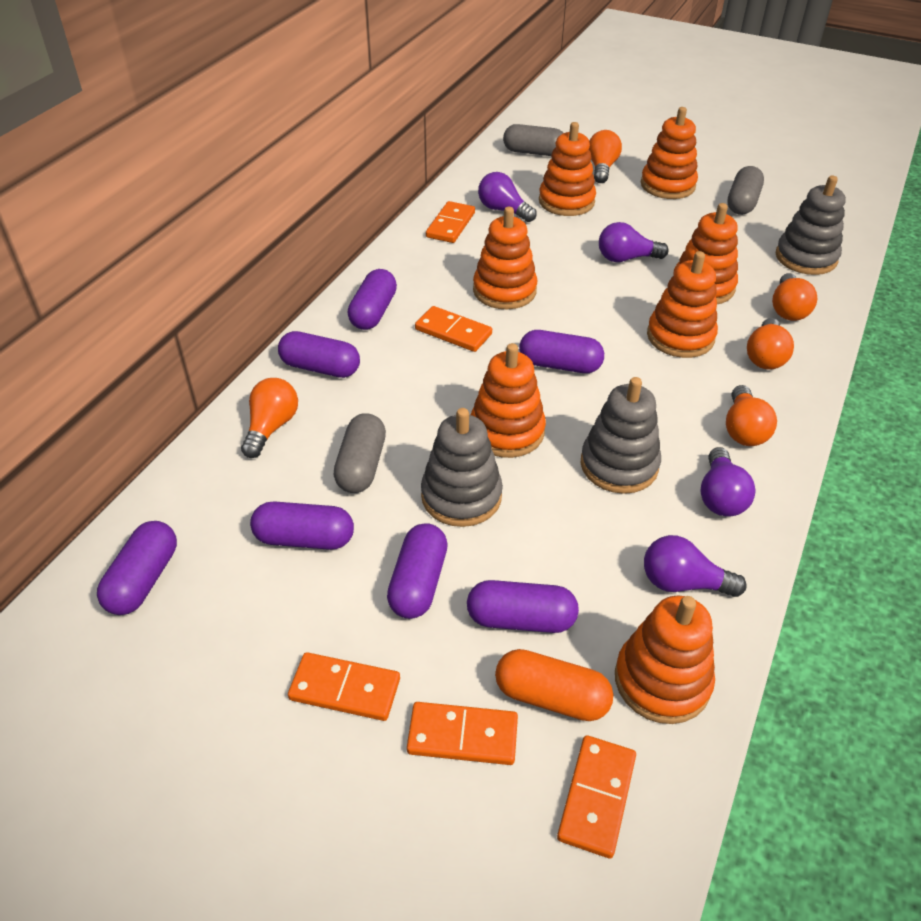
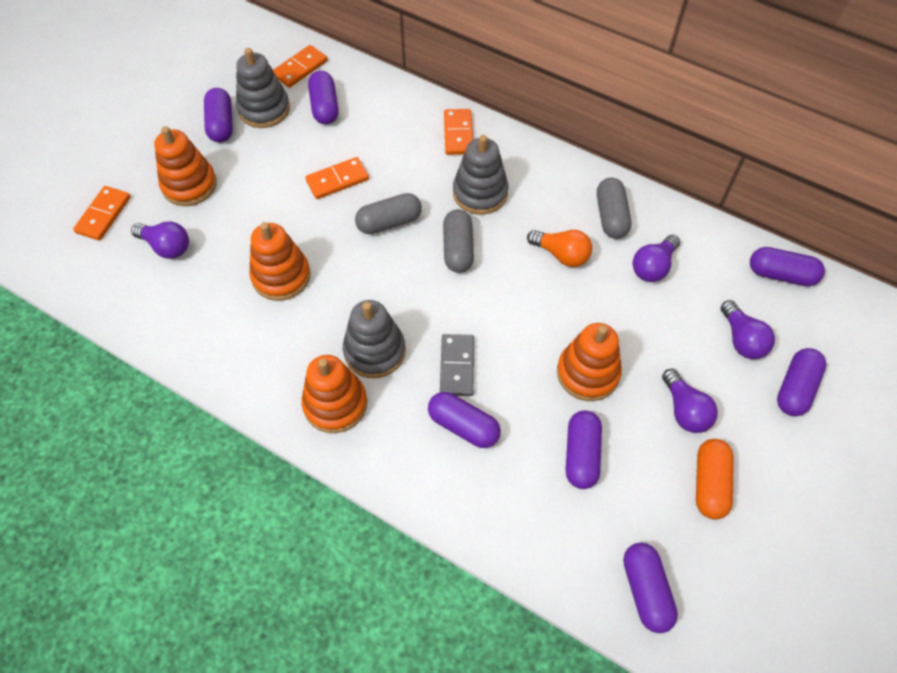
grey domino: none = 0 -> [440,334,474,396] = 1
orange domino: [288,652,400,721] [407,702,518,765] [415,306,492,352] [426,201,475,243] [557,735,636,859] = 5 -> [73,186,131,241] [273,45,328,88] [305,157,369,199] [444,109,473,155] = 4
orange light bulb: [241,378,298,458] [589,130,622,183] [726,385,777,446] [747,318,794,370] [772,273,817,321] = 5 -> [527,230,592,267] = 1
orange stacking toy: [471,343,546,458] [473,207,537,309] [539,122,596,216] [615,596,715,724] [641,107,698,199] [647,251,718,358] [673,203,738,304] = 7 -> [154,126,217,206] [250,222,311,301] [302,355,367,433] [557,323,622,401] = 4

